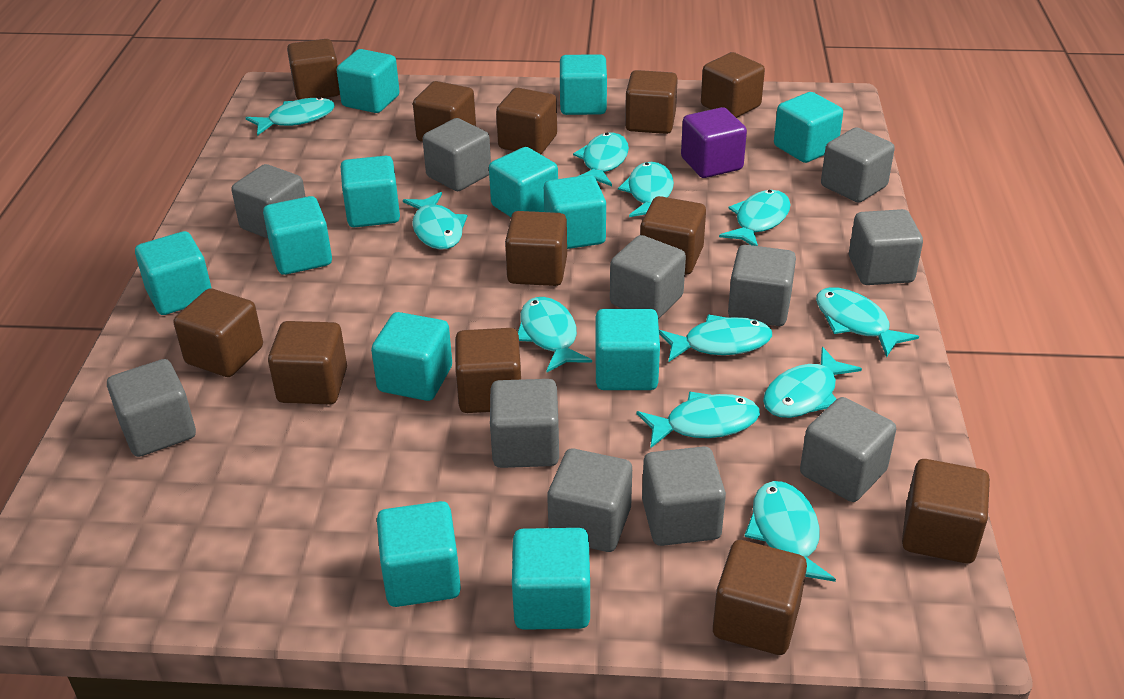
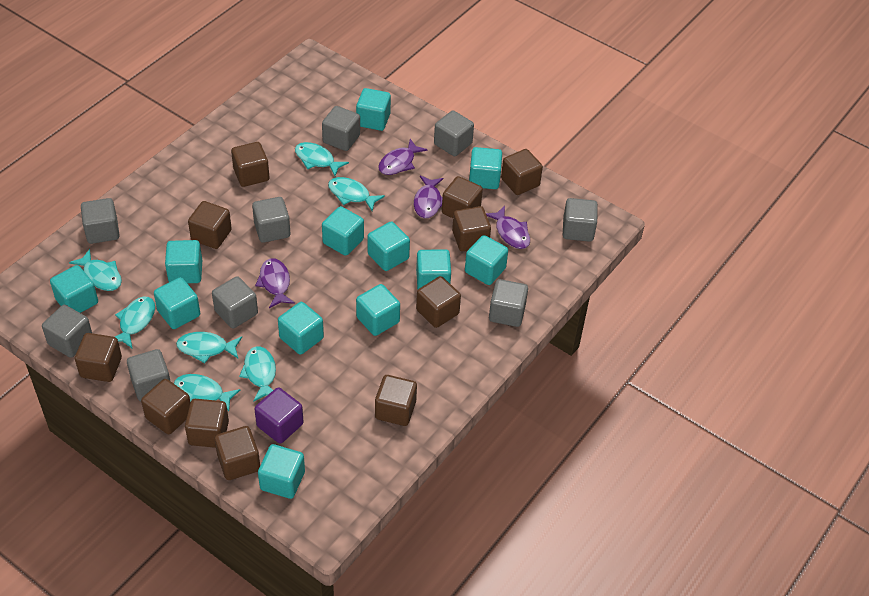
brown cube: [174,289,263,377] [268,321,347,404] [287,39,340,100] [413,81,476,142] [455,328,521,413] [496,88,557,154] [505,211,567,286] [625,70,678,134] [640,196,706,274] [701,52,765,118] [713,540,807,655] [902,459,990,564] = 12 -> [75,333,122,382] [141,379,190,434] [185,399,229,448] [188,201,232,249] [215,426,260,480] [231,142,269,187] [375,375,417,426] [416,276,461,328] [442,176,483,218] [452,206,491,251] [501,149,543,195] = 11
grey cube: [107,359,196,457] [231,164,306,239] [423,118,491,191] [490,379,559,468] [547,449,632,552] [610,235,686,319] [642,446,726,546] [728,245,796,326] [800,397,896,502] [821,128,895,203] [849,209,923,285] = 11 -> [42,305,92,358] [81,198,120,244] [127,349,170,401] [212,276,258,328] [252,197,290,243] [322,106,360,151] [434,111,474,156] [489,279,528,327] [563,198,598,242] = 9
purple fish: none = 0 -> [255,258,295,308] [378,139,428,175] [414,175,443,218] [486,206,530,249] = 4
turquoise fish: [245,97,335,136] [403,192,467,250] [518,297,592,373] [573,133,629,186] [618,162,674,217] [636,392,760,448] [659,314,772,362] [719,190,791,246] [744,481,836,582] [763,347,862,418] [816,287,919,358] = 11 -> [69,249,122,291] [115,297,155,348] [174,374,240,411] [176,332,242,363] [239,346,276,402] [295,142,349,176] [328,177,385,211] = 7

